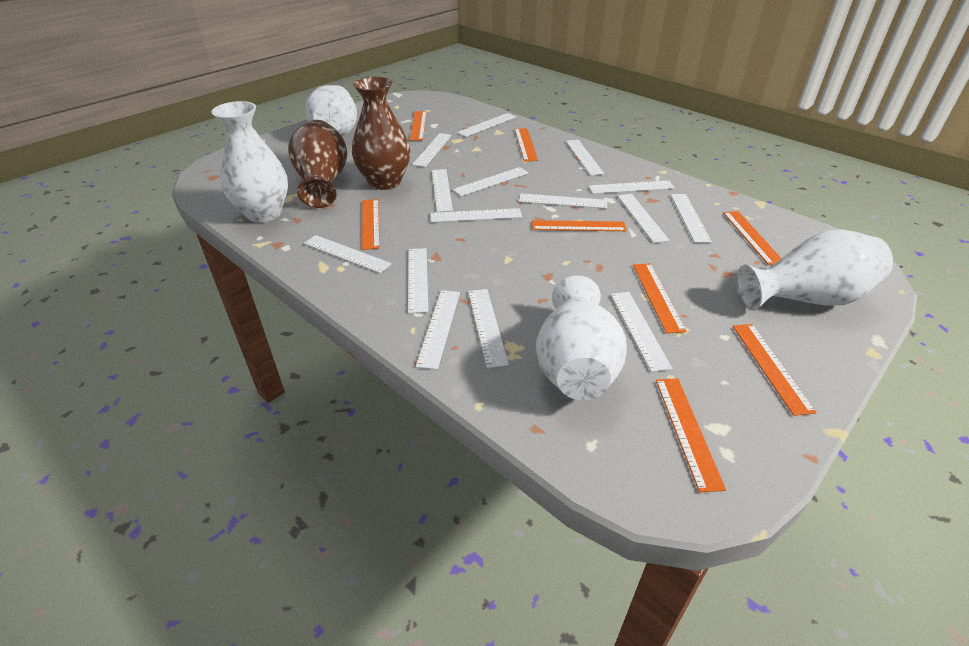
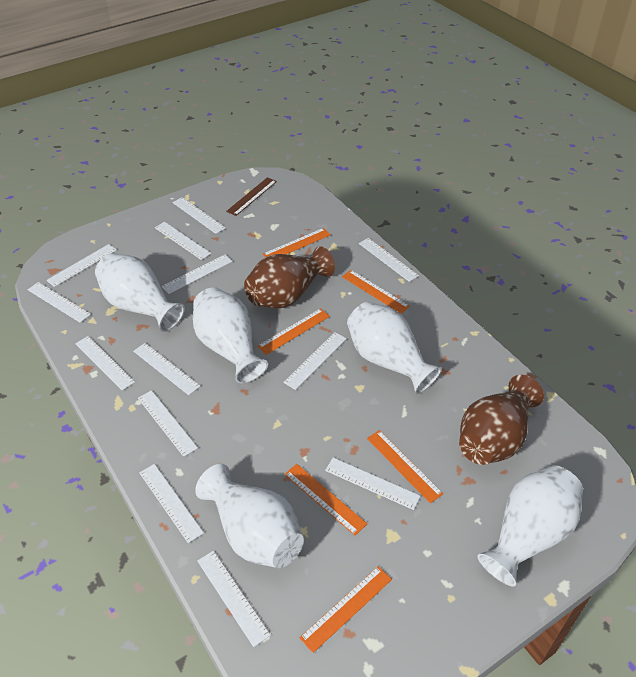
brown ruler: none = 0 -> [226,177,277,216] = 1
orange ruler: [362,199,380,250] [410,111,427,141] [515,128,538,161] [532,220,627,231] [633,263,687,334] [656,378,726,492] [723,211,781,265] [733,324,816,416] = 8 -> [257,308,330,355] [263,228,331,257] [284,464,367,536] [300,566,392,653] [342,270,410,314] [367,430,443,503] = 6
white ruler: [304,235,392,273] [408,248,428,313] [412,133,452,167] [416,290,460,370] [431,208,522,222] [432,169,453,212] [452,167,528,196] [457,113,516,137] [468,289,509,368] [519,193,607,209] [566,140,604,176] [589,180,675,194] [611,292,672,372] [617,194,670,243] [671,194,712,243] = 15 -> [28,282,91,323] [46,244,117,287] [75,336,135,390] [133,343,200,395] [138,390,198,457] [139,464,204,543] [155,222,211,260] [161,254,233,294] [173,197,226,234] [197,551,271,647] [283,332,347,390] [325,458,421,510] [359,238,419,282] = 13
white vase: [211,101,288,222] [305,85,357,136] [536,276,627,400] [737,229,893,311] = 4 -> [95,253,185,332] [193,287,268,384] [195,464,304,568] [347,302,442,394] [477,465,583,586] = 5

